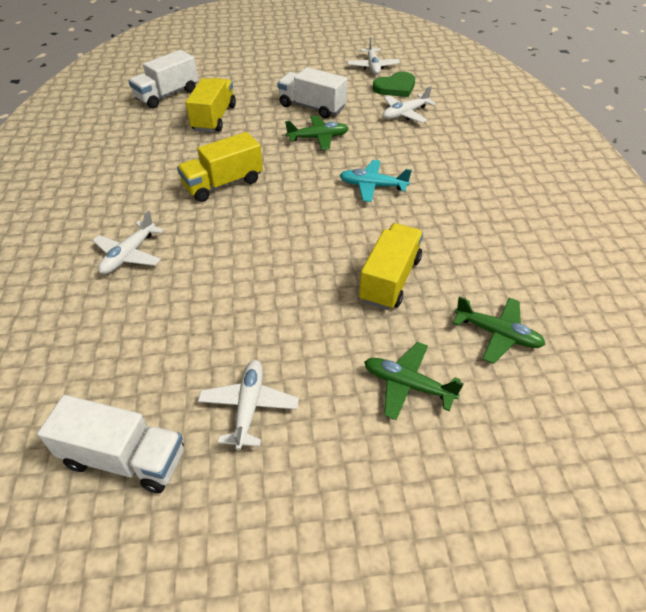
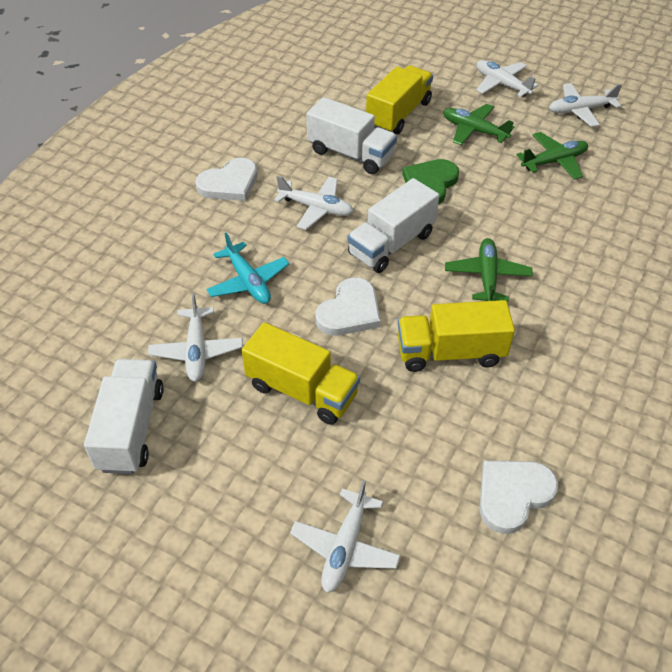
white heart: none = 0 -> [195,158,258,201] [316,277,381,335] [479,460,558,534] = 3
white plane: [92,210,163,274] [198,360,299,450] [347,37,400,75] [383,86,436,123] = 4 -> [148,293,243,382] [274,176,354,230] [290,480,400,593] [476,60,539,97] [549,83,622,127] = 5

